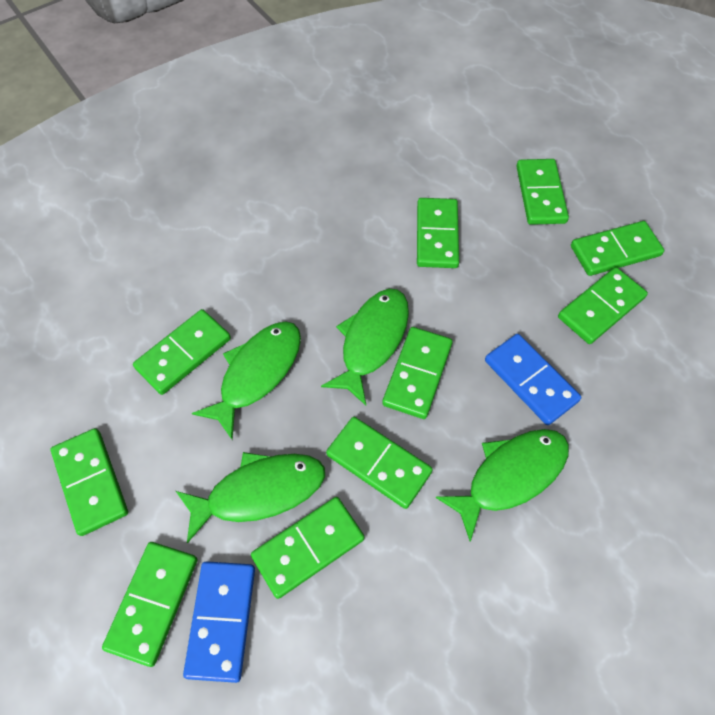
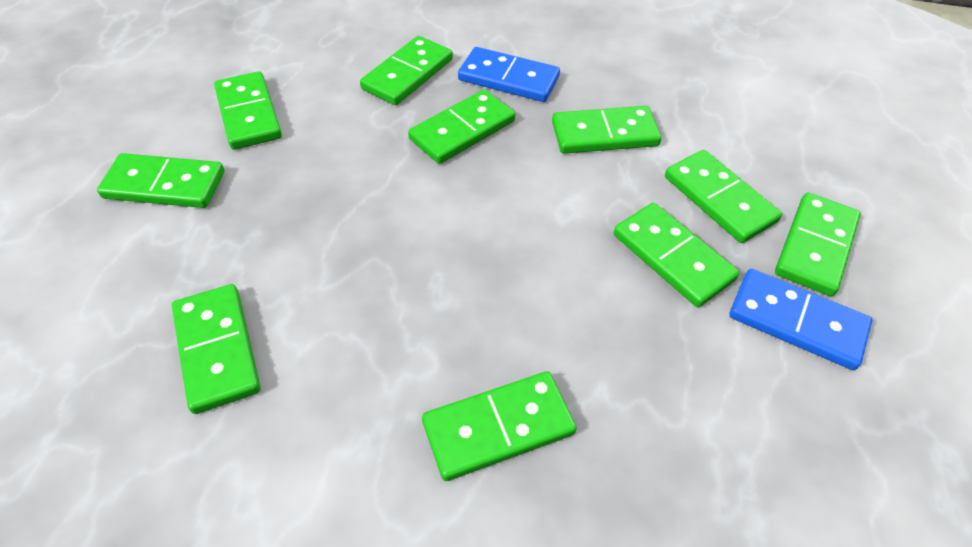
green fish: [176,452,325,543] [192,321,301,440] [321,289,409,405] [436,429,569,542] = 4 -> none = 0

